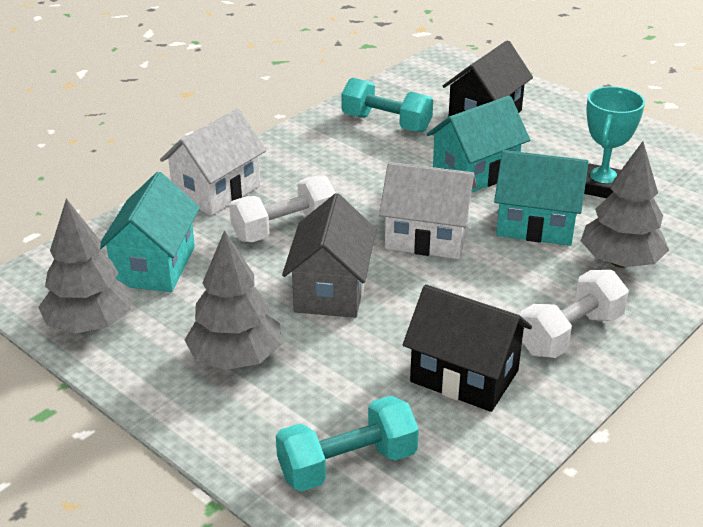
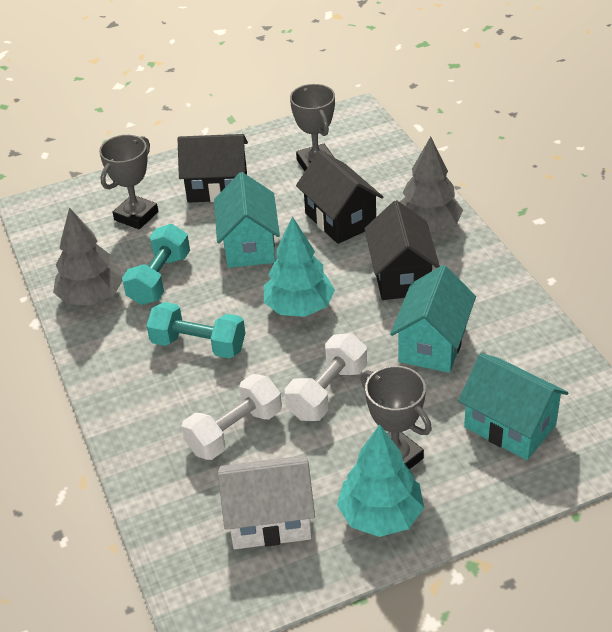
black house: [403,284,532,412] [442,40,533,116] = 2 -> [178,134,248,203] [296,150,383,244] [365,200,440,300] = 3
grey house: [282,193,376,318] = 1 -> none = 0
grey tree: [38,198,132,334] [185,230,281,370] [581,141,669,268] = 3 -> [53,207,123,305] [400,136,463,233] = 2
grey trophy: none = 0 -> [99,135,158,229] [290,84,335,171] [361,366,432,469] = 3
turquoise tree: none = 0 -> [264,216,335,317] [337,425,424,537] = 2
turquoise trophy: [584,86,645,198] = 1 -> none = 0
white house: [160,109,266,216] [379,162,477,259] = 2 -> [218,455,315,549] = 1

